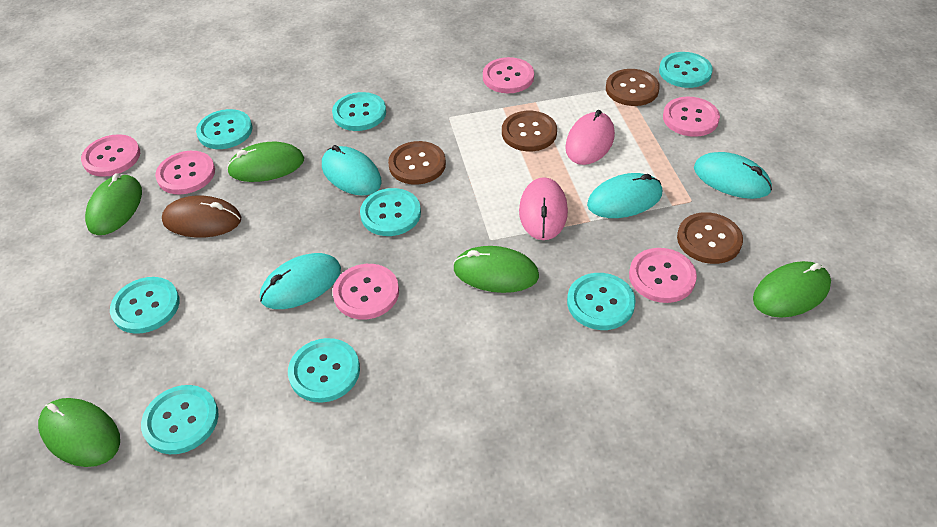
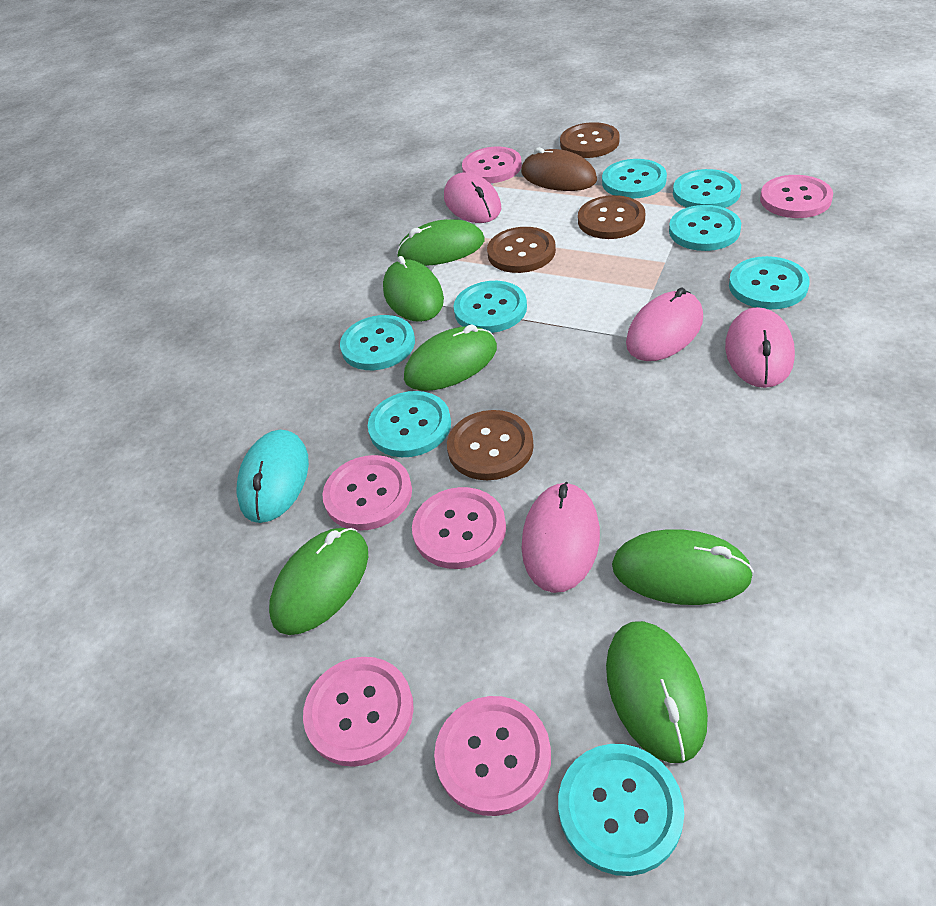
green mouse: [38,398,120,467] [85,173,142,235] [227,142,304,182] [453,246,539,293] [753,261,831,318] = 5 -> [269,528,368,635] [383,256,444,322] [397,219,484,266] [404,324,497,391] [606,621,708,763] [612,529,754,605] = 6
pink mouse: [519,177,568,240] [565,110,615,165] = 2 -> [444,172,501,223] [521,482,600,593] [626,287,703,361] [725,307,795,388] = 4
turquoise mouse: [260,253,341,309] [322,145,382,196] [587,173,662,218] [694,152,772,199] = 4 -> [236,430,309,523] = 1

